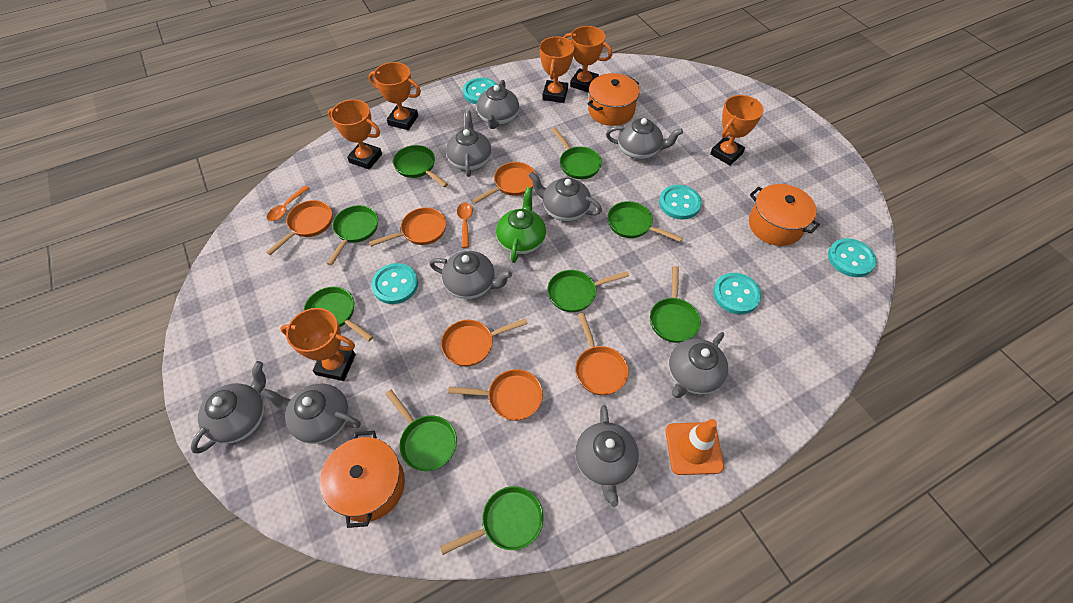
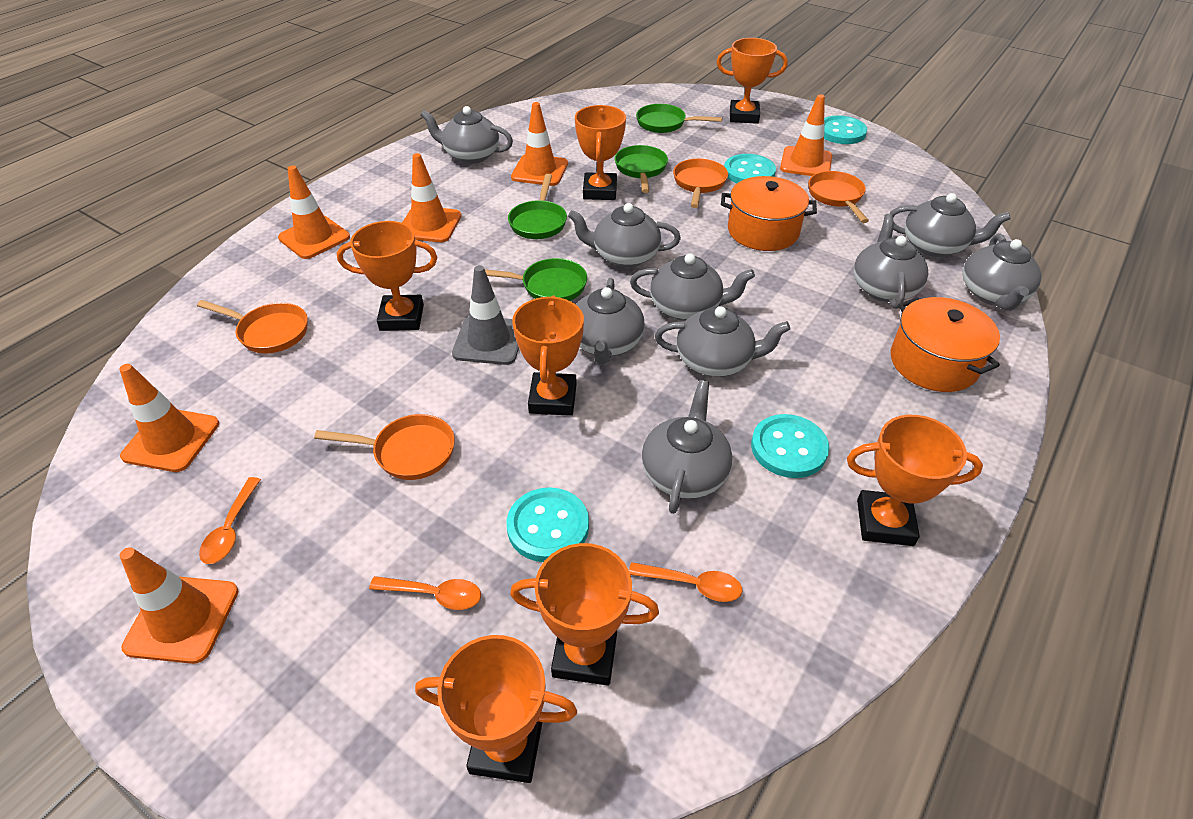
green pan: [304,287,373,342] [327,205,378,266] [386,390,457,471] [393,145,448,187] [440,486,543,555] [548,270,629,312] [551,127,602,179] [608,201,683,242] [650,266,701,343] = 9 -> [485,258,587,301] [508,174,567,239] [615,145,668,193] [636,104,722,133] = 4
green teapot: [496,187,546,263] = 1 -> none = 0
grey traffic cone: none = 0 -> [452,265,519,365] = 1
orange pan: [266,200,332,255] [369,207,446,247] [441,318,528,366] [448,369,543,421] [472,162,536,204] [575,313,629,395] = 6 -> [197,300,308,354] [314,414,455,480] [673,158,728,208] [808,171,869,223] = 4
orange pot: [320,431,405,528] [587,73,640,126] [749,184,820,246] = 3 -> [721,176,817,251] [891,297,1000,392] = 2
orange spoon: [267,185,309,221] [457,203,473,248] = 2 -> [199,477,261,564] [369,576,481,610] [629,562,742,602] = 3
orange traffic cone: [665,419,724,475] = 1 -> [119,364,219,472] [120,547,238,664] [278,165,350,259] [402,153,461,242] [511,102,568,186] [780,94,832,176] = 6
orange trophy: [280,308,356,381] [328,99,382,170] [368,62,421,130] [539,36,574,103] [563,26,612,93] [710,95,764,166] = 6 -> [337,221,437,331] [415,635,577,783] [510,543,659,686] [512,296,584,416] [575,105,626,200] [717,38,788,124] [847,415,983,546] = 7
turquoise button: [371,263,418,304] [463,78,497,104] [659,185,702,220] [713,273,761,314] [828,238,876,277] = 5 -> [506,488,589,562] [724,154,776,183] [751,414,829,478] [824,115,867,144] = 4

